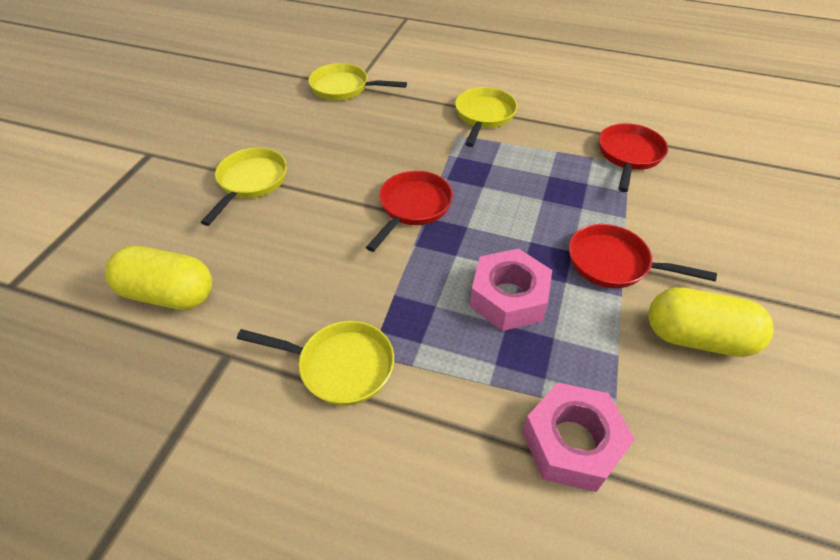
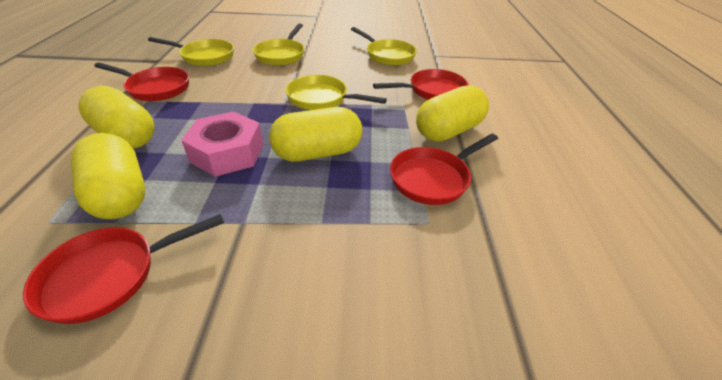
pink nut: [470,248,552,331] [522,382,635,492] = 2 -> [181,111,263,177] = 1
red pan: [366,171,453,252] [569,224,717,288] [599,123,668,192] = 3 -> [23,214,224,324] [94,62,189,101] [373,69,469,100] [390,134,498,205] = 4
yellow capsule: [105,246,212,310] [648,287,774,357] = 2 -> [71,133,145,219] [78,86,154,149] [269,107,362,162] [416,85,489,142] = 4

